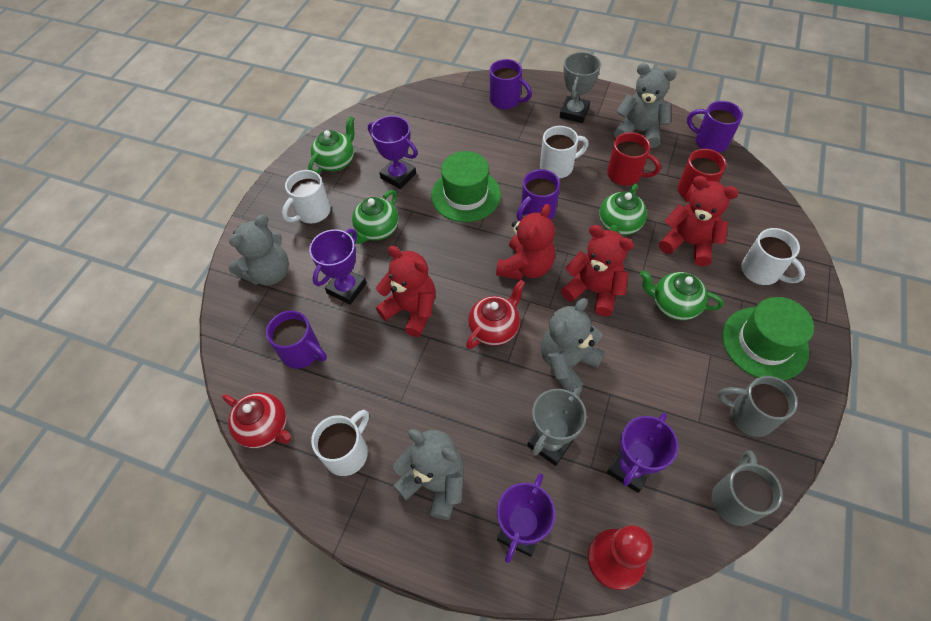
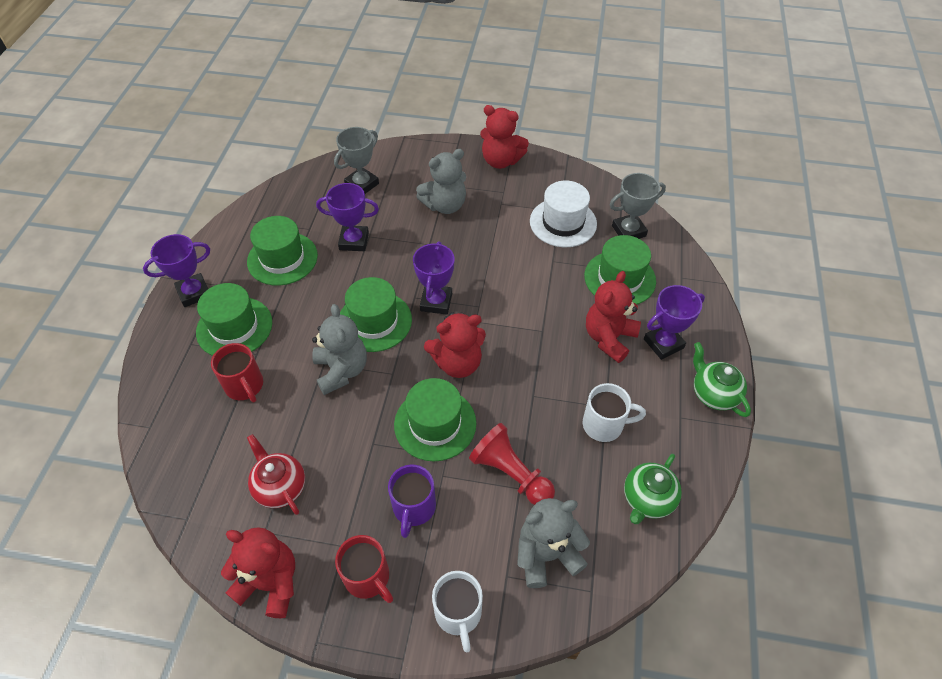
green hat: [431,151,501,222] [722,297,814,380] = 2 -> [196,283,272,356] [247,216,318,286] [340,277,412,352] [394,378,476,461] [584,235,656,305] = 5
green teapot: [308,116,354,173] [349,190,399,244] [599,184,647,235] [640,270,724,320] = 4 -> [624,454,682,524] [693,342,751,417] = 2
grey mug: [712,450,783,526] [718,376,798,437] = 2 -> none = 0
grey teddy bear: [228,215,289,286] [393,429,463,520] [541,298,605,392] [614,63,677,148] = 4 -> [312,304,367,395] [416,149,466,214] [517,498,590,588] = 3
purple mug: [266,311,327,369] [490,59,532,109] [516,169,560,221] [687,101,743,153] = 4 -> [388,465,436,538] = 1
red teapot: [222,392,291,448] [466,279,525,349] = 2 -> [247,434,305,515] = 1
white hat: none = 0 -> [530,181,597,247] = 1
white mug: [282,170,331,223] [311,410,369,476] [540,126,589,178] [741,228,805,285] = 4 -> [432,571,483,652] [583,383,646,442] = 2

